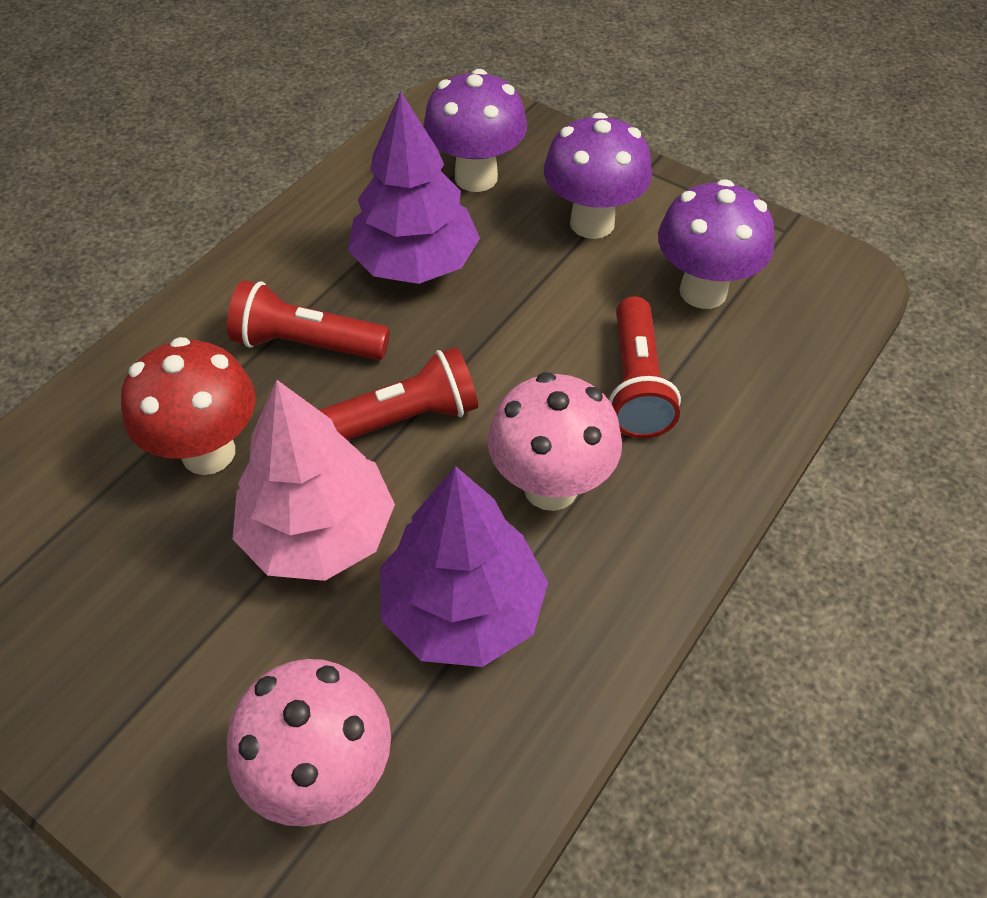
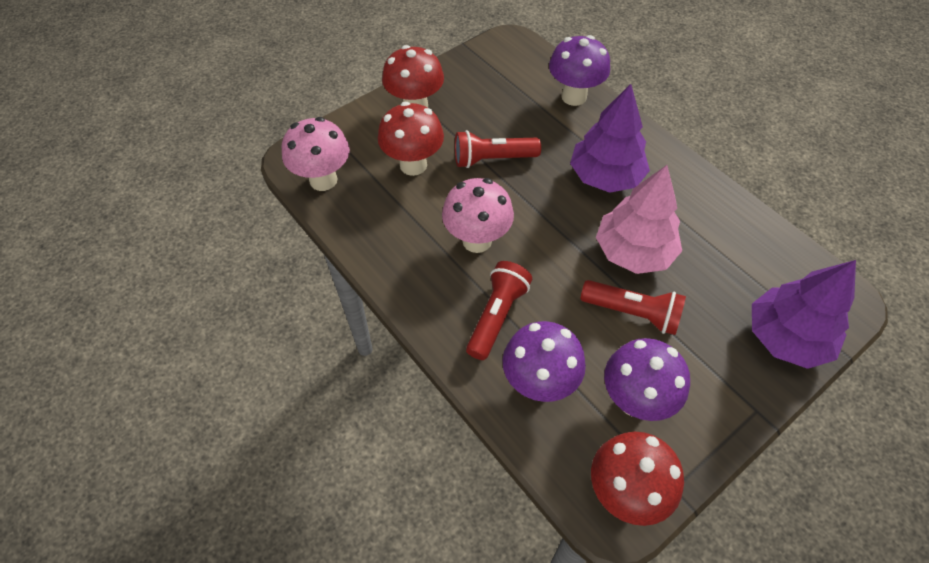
red mushroom: [121,337,256,475] = 1 -> [378,102,444,176] [382,45,444,108] [591,432,684,526] = 3

